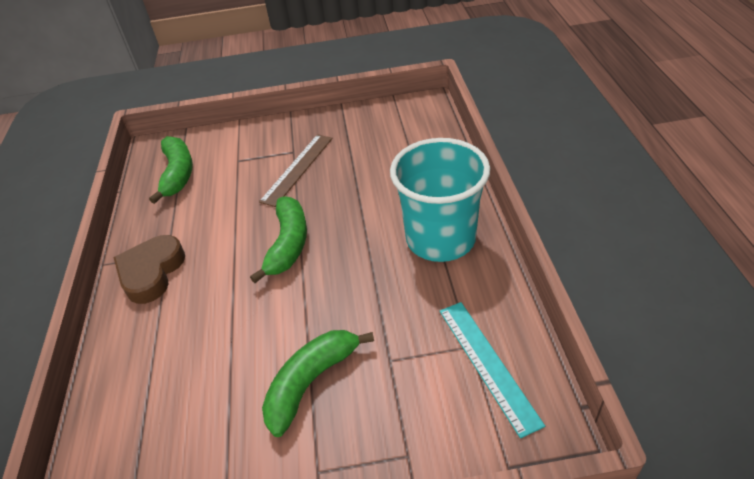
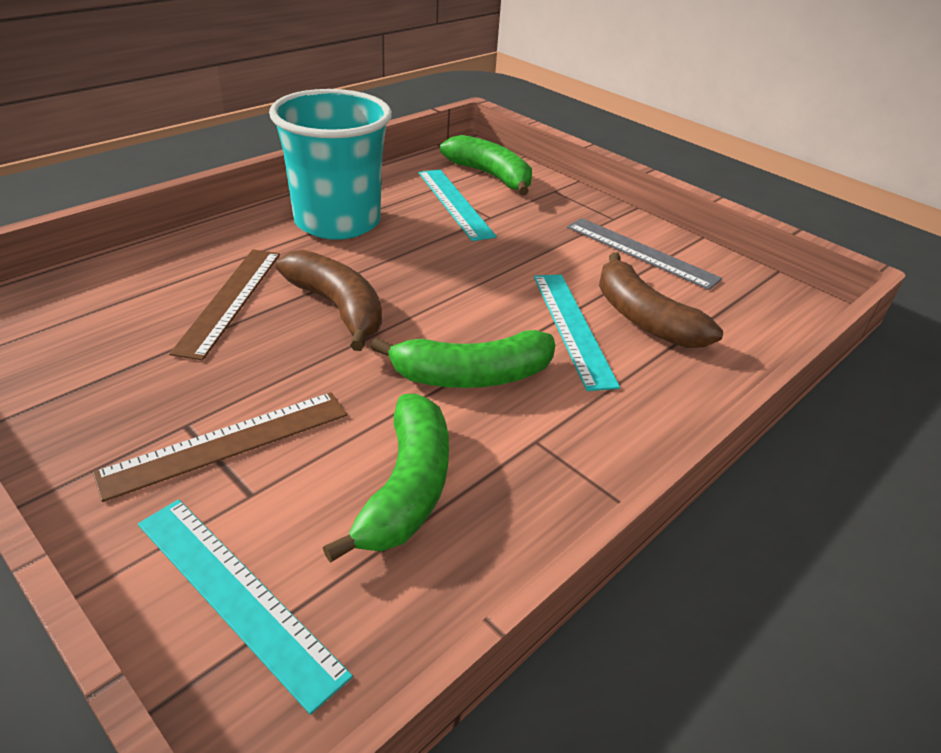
brown banana: none = 0 -> [276,250,382,351] [599,252,723,348] = 2
brown heart: [113,235,185,304] = 1 -> none = 0
brown ruler: [259,134,333,207] = 1 -> [93,392,347,502] [169,249,280,360] = 2
grey ruler: none = 0 -> [567,218,722,290] = 1
turquoise ruler: [440,302,545,438] = 1 -> [138,499,353,715] [419,169,497,241] [534,274,620,391] = 3

